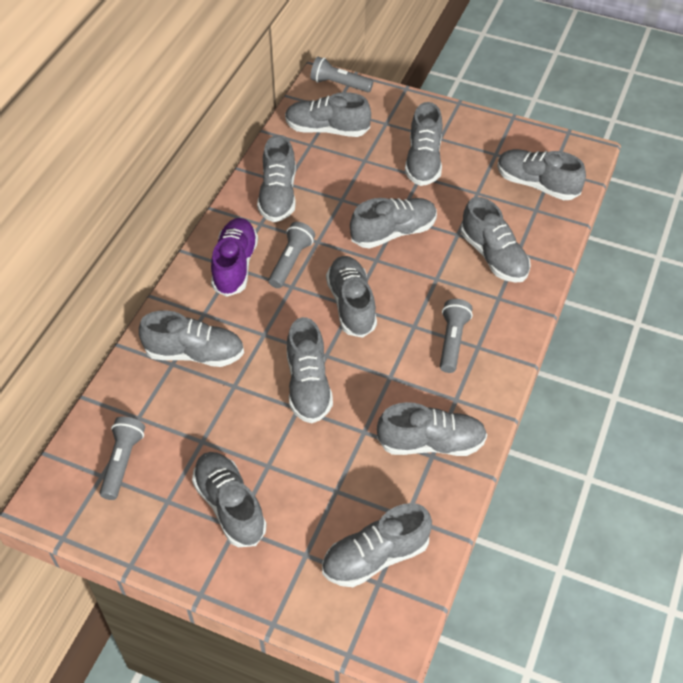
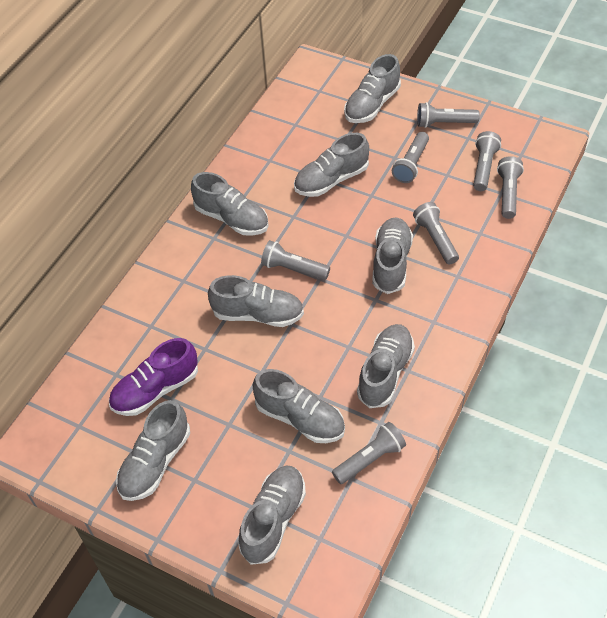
grey flashlight: [99,417,145,500] [268,222,315,288] [310,57,373,92] [440,299,473,373] = 4 -> [261,240,330,280] [332,422,406,484] [392,132,429,183] [413,202,459,265] [417,102,480,128] [473,131,501,191] [497,156,524,219] = 7
grey shoe: [139,310,244,367] [192,452,267,547] [257,135,296,222] [285,92,371,137] [287,317,333,423] [322,503,432,587] [326,256,377,338] [350,198,437,248] [377,402,487,456] [405,102,443,186] [461,197,531,283] [497,149,586,200] = 12 -> [116,400,190,501] [191,172,269,236] [208,275,304,327] [238,466,306,565] [253,369,345,443] [294,133,369,197] [344,54,401,123] [357,324,415,408] [372,218,413,294] = 9

